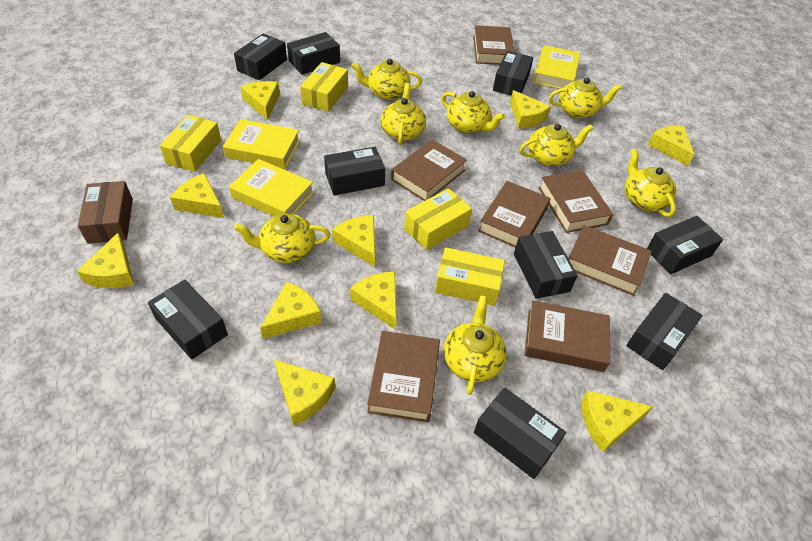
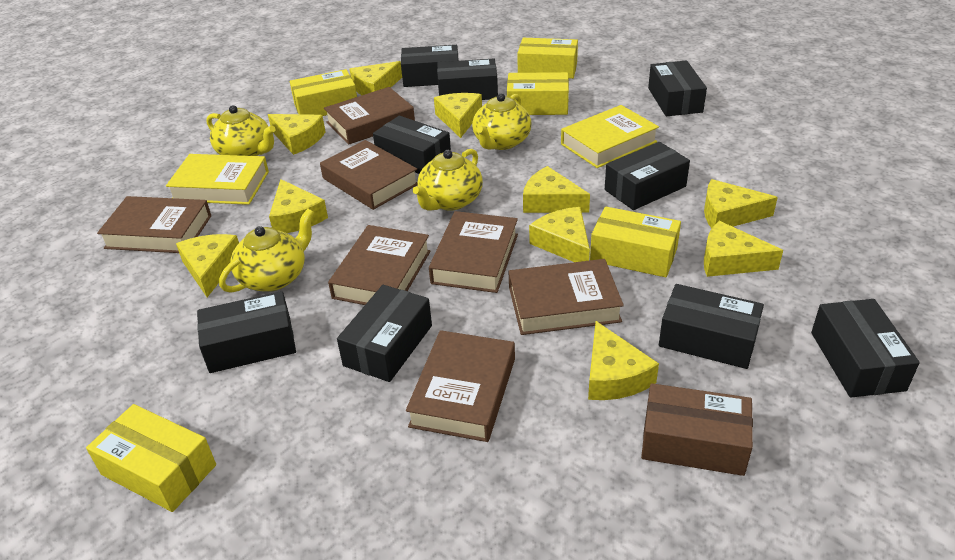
yellow book: [223,119,300,169] [229,159,314,217] [533,45,580,89] = 3 -> [166,154,269,205] [561,105,659,168] = 2
yellow box: [160,115,221,172] [300,62,348,112] [404,188,472,250] [435,247,505,306] = 4 -> [86,404,216,512] [290,69,357,116] [507,72,569,115] [517,38,578,79] [590,207,681,277] = 5
yellow teapot: [234,213,330,263] [351,59,422,100] [381,83,426,145] [442,91,505,133] [444,295,507,395] [519,124,593,166] [549,78,622,119] [624,148,676,217] = 8 -> [206,105,276,156] [219,209,314,293] [413,149,483,211] [472,93,532,150] = 4

